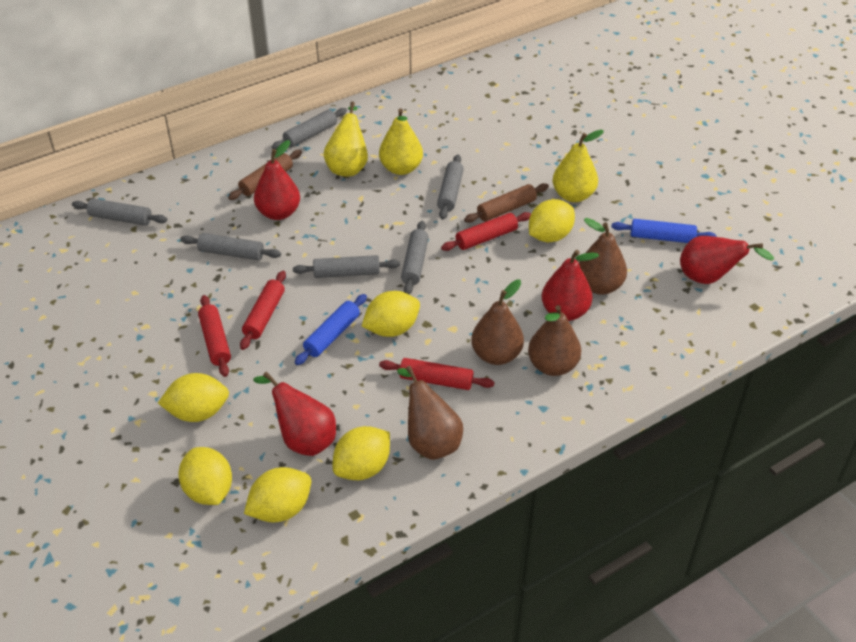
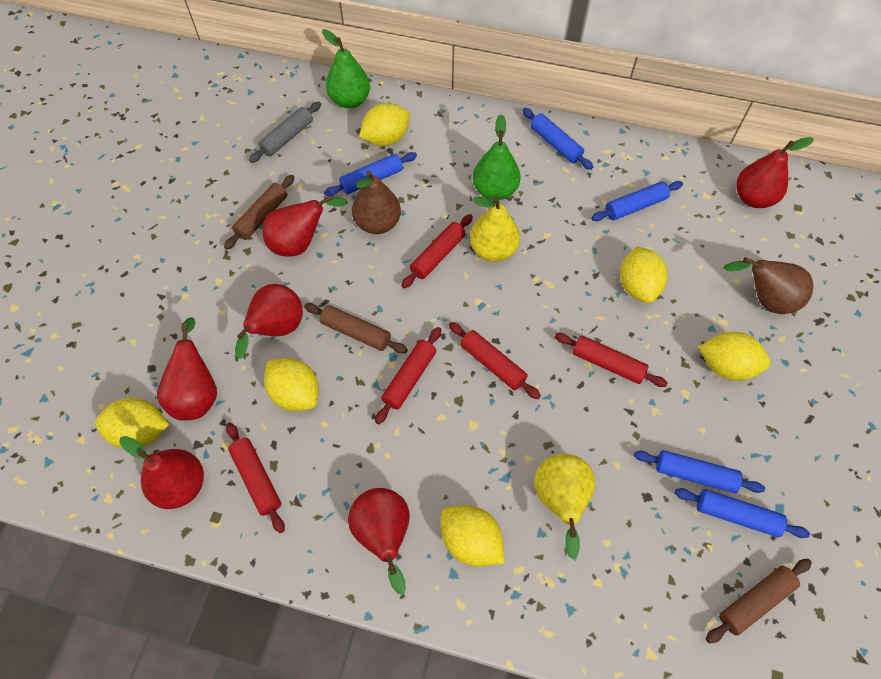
blue rolling pin: [295,294,367,365] [611,219,716,243] = 2 -> [324,152,417,196] [522,108,593,170] [591,181,683,221] [634,450,765,493] [674,488,810,538] = 5
brown pear: [397,366,463,460] [471,280,524,365] [528,305,581,376] [579,218,627,295] = 4 -> [352,170,401,234] [723,257,813,314] = 2
brown rolling pin: [228,150,302,200] [464,183,549,223] = 2 -> [224,175,295,250] [304,303,408,353] [706,559,812,644] = 3
green pear: none = 0 -> [322,29,370,108] [473,114,521,200] = 2
grey rolling pin: [72,198,167,226] [180,233,281,260] [272,108,347,150] [293,255,400,278] [401,221,429,294] [437,154,464,220] = 6 -> [249,102,321,163] = 1
red pear: [253,372,336,456] [254,140,300,220] [542,250,599,321] [680,236,774,284] = 4 -> [119,436,204,509] [157,317,217,420] [235,284,303,359] [263,195,348,257] [348,488,410,595] [736,137,814,208] = 6
red rolling pin: [198,295,231,377] [240,271,286,350] [379,358,494,390] [441,212,531,251] = 4 -> [226,423,285,533] [375,327,441,424] [401,214,473,288] [449,322,541,399] [555,333,668,387] = 5
yellow pear: [323,102,368,176] [379,108,423,175] [553,130,604,202] = 3 -> [470,196,520,262] [534,454,595,559] = 2

